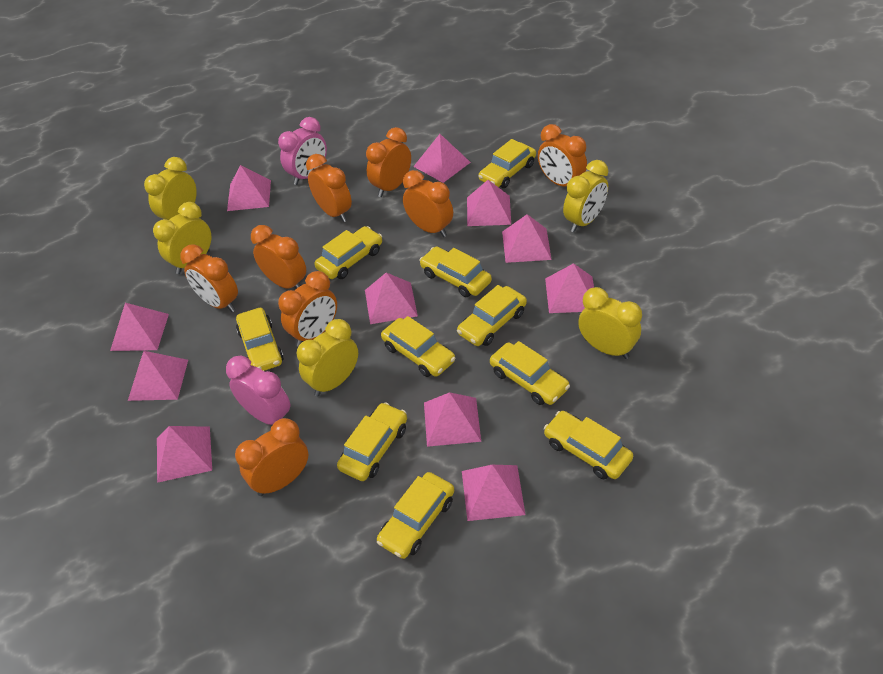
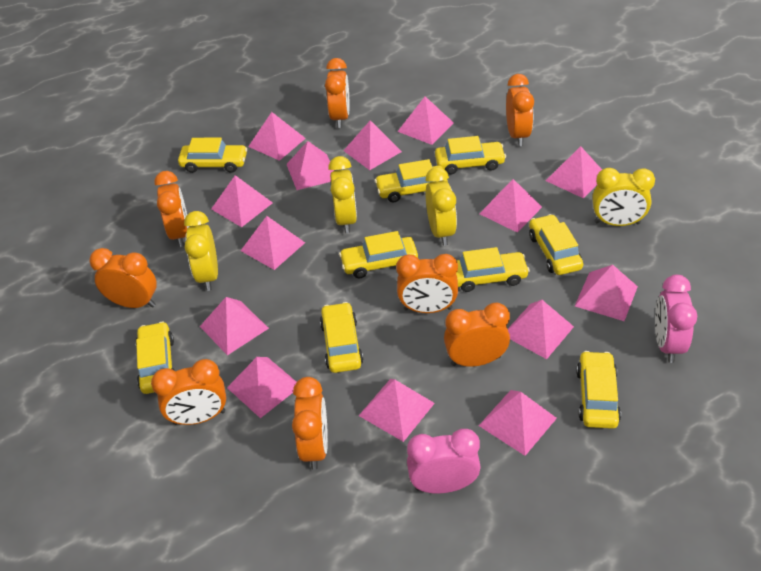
pink pyramid: [110,303,169,351] [128,351,188,401] [157,426,212,483] [227,165,271,211] [365,273,418,324] [413,134,471,183] [424,392,481,447] [462,465,525,521] [467,180,511,226] [502,214,552,263] [545,263,594,313] = 11 -> [200,297,269,355] [211,175,273,227] [227,357,296,418] [241,216,305,270] [248,112,306,161] [286,141,334,190] [343,120,402,170] [359,379,435,442] [397,96,454,145] [479,179,542,232] [479,390,557,456] [508,300,574,359] [546,146,602,199] [575,265,638,321] = 14
yellow car: [236,308,283,371] [314,226,382,279] [337,402,407,481] [377,472,454,559] [381,316,456,377] [420,247,492,297] [457,285,527,346] [479,139,536,188] [490,341,570,405] [544,411,633,479] = 10 -> [135,321,175,394] [178,138,247,173] [320,302,363,373] [339,231,418,278] [375,159,448,202] [435,136,506,175] [456,247,530,292] [529,214,583,275] [576,351,621,429] = 9
yellow clock: [144,157,197,220] [153,202,211,274] [297,319,358,397] [563,160,608,232] [578,287,642,359] = 5 -> [184,211,218,291] [328,156,357,233] [426,167,457,246] [593,168,655,226] = 4

